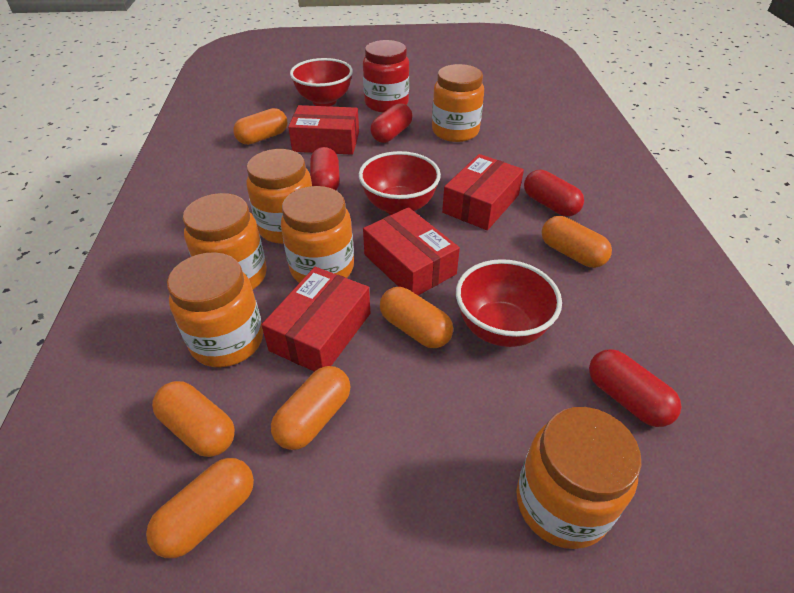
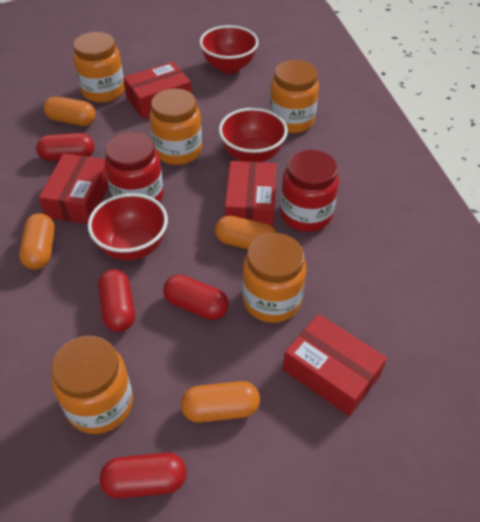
orange capsule: [146,458,254,558] [152,381,235,457] [233,108,287,145] [271,366,350,450] [380,287,453,348] [542,216,612,268] = 6 -> [19,213,55,270] [44,96,96,126] [181,381,260,423] [215,216,277,249] = 4
orange jar: [167,252,263,367] [183,193,267,289] [246,149,312,244] [281,186,354,283] [432,64,484,142] [516,407,641,549] = 6 -> [51,336,133,434] [73,32,125,103] [150,89,202,165] [242,233,307,323] [269,60,319,133] = 5
red jar: [363,40,409,113] = 1 -> [105,132,164,202] [280,150,339,232] = 2

